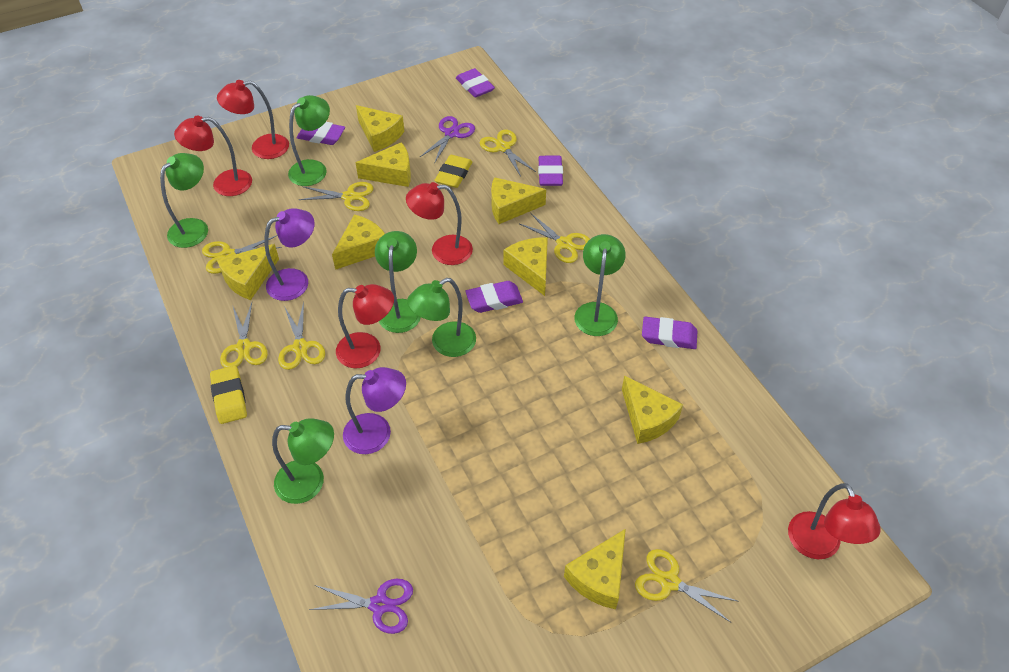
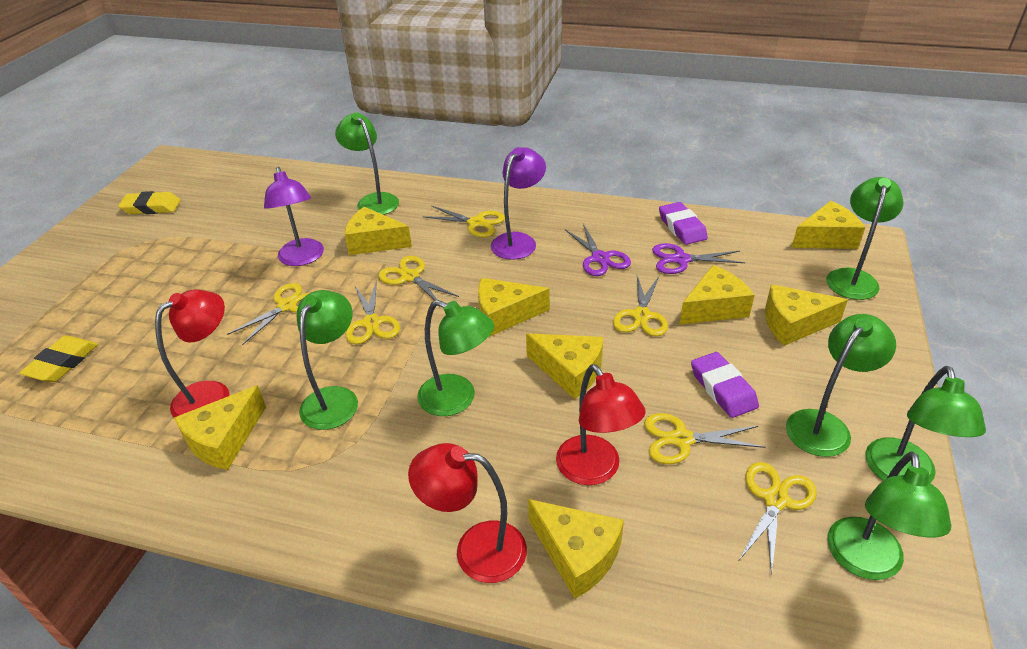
green lamp: [160,153,208,248] [272,418,334,504] [288,95,330,186] [375,231,421,333] [407,278,476,357] [574,234,626,336] = 6 -> [297,290,358,430] [335,112,399,215] [417,300,494,416] [786,314,896,457] [826,177,903,300] [827,452,951,580] [865,366,986,483] = 7
purple eraser: [297,122,345,145] [456,68,495,97] [465,281,523,313] [538,156,563,186] [642,316,697,349] = 5 -> [659,202,708,245] [691,352,759,418] = 2
red lamp: [174,116,252,196] [217,80,289,159] [336,284,394,369] [406,182,473,265] [788,483,881,559] = 5 -> [155,289,229,417] [408,443,527,583] [556,364,646,485] = 3

